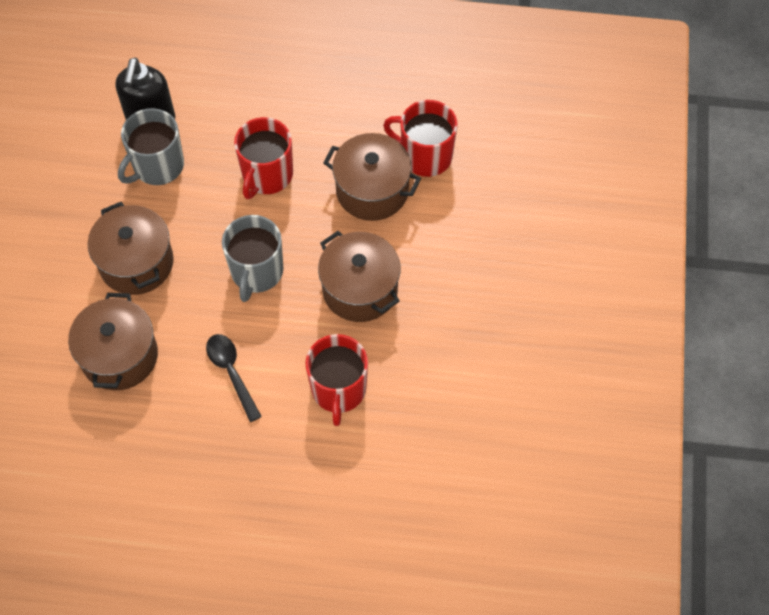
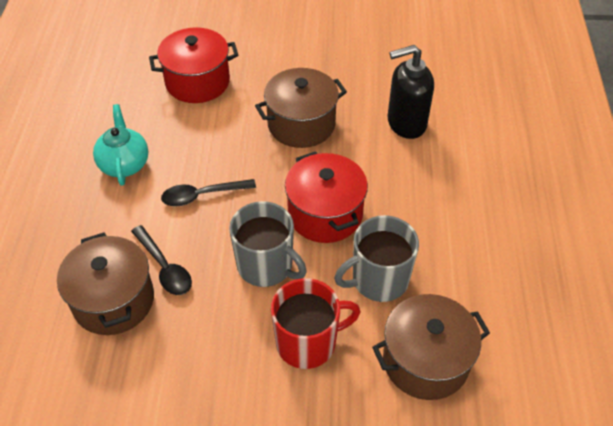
black spoon: [206,334,262,422] = 1 -> [131,225,192,295] [161,179,256,206] = 2
brown pot: [68,293,158,390] [88,202,174,295] [318,231,401,322] [323,133,421,221] = 4 -> [57,232,154,335] [255,68,347,148] [372,294,490,400] = 3
red mug: [234,117,293,199] [305,334,368,426] [383,100,458,177] = 3 -> [271,278,360,369] = 1
red pot: none = 0 -> [149,28,238,103] [285,151,368,243] = 2
turquoise teapot: none = 0 -> [93,104,148,186] = 1

